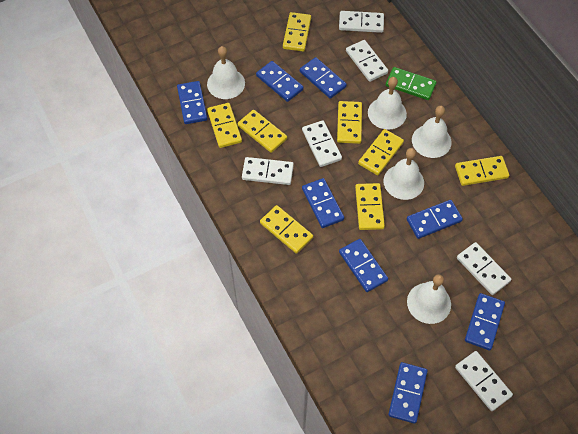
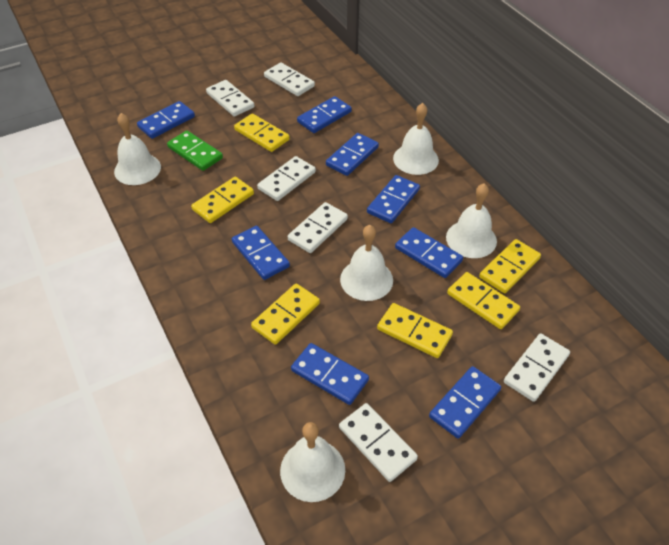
yellow domino: [207,103,242,148] [238,110,287,153] [260,205,313,254] [283,12,311,51] [337,101,362,144] [355,183,385,230] [358,129,404,175] [455,156,509,186] = 8 -> [191,177,254,223] [234,114,290,152] [251,283,320,345] [377,303,453,358] [447,272,520,329] [479,239,541,293] = 6

